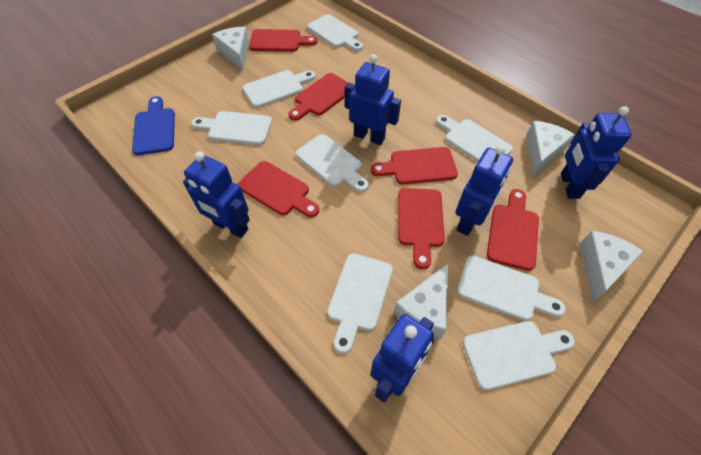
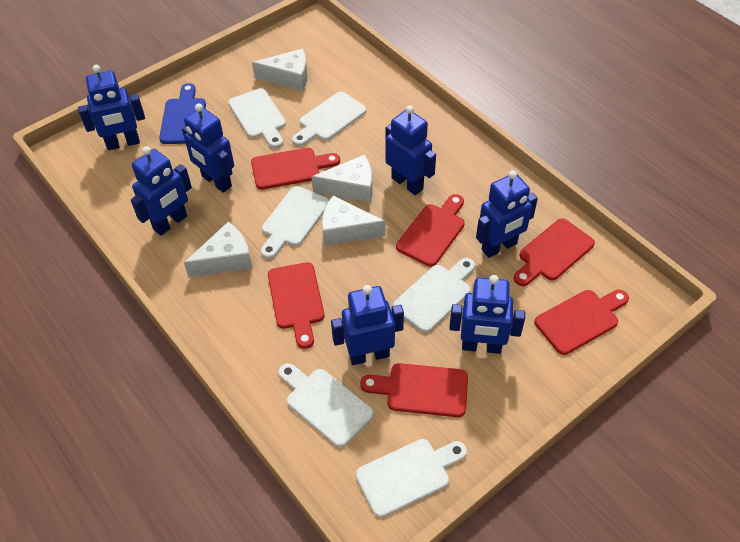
blue robot: [183,152,250,238] [345,54,401,145] [371,314,434,403] [455,145,513,236] [561,106,632,199] = 5 -> [78,65,145,150] [131,146,192,236] [182,103,234,193] [331,285,404,365] [386,106,436,195] [449,275,525,354] [476,171,538,258] = 7
white cutting board: [191,111,272,145] [242,70,316,108] [296,134,369,192] [307,14,363,51] [327,254,393,354] [436,115,513,162] [457,255,566,321] [462,321,575,390] = 8 -> [228,88,286,148] [261,186,329,259] [278,363,373,448] [292,92,367,146] [356,439,467,518] [393,258,475,333] = 6

